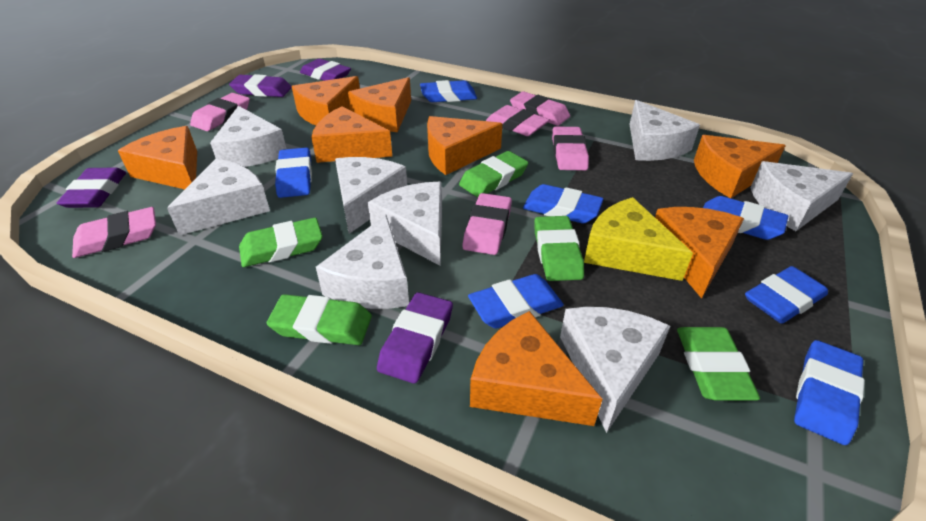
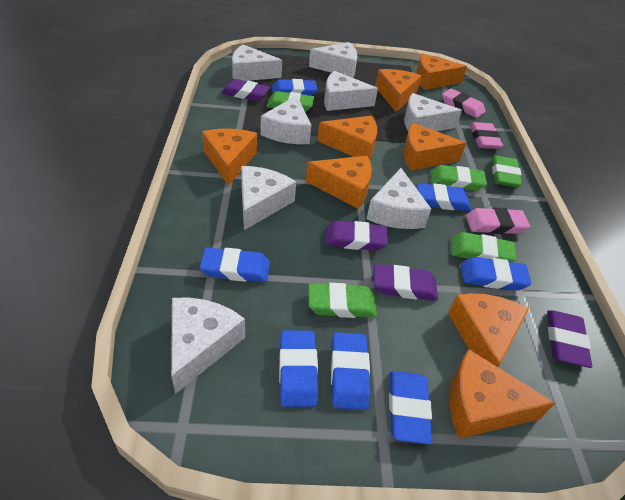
pink eraser: [72,207,156,258] [190,93,250,131] [462,193,512,255] [486,105,549,136] [510,91,570,126] [552,127,589,170] = 6 -> [442,88,486,118] [466,208,530,234] [470,122,503,149] = 3
yellow cheese: [584,197,693,281] = 1 -> none = 0

